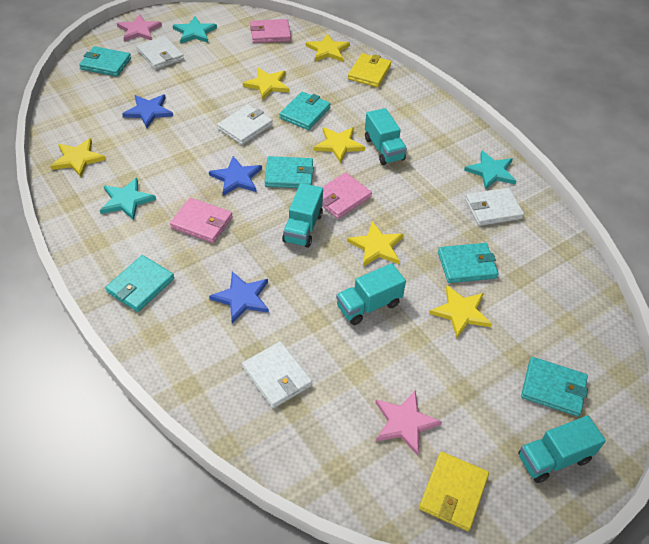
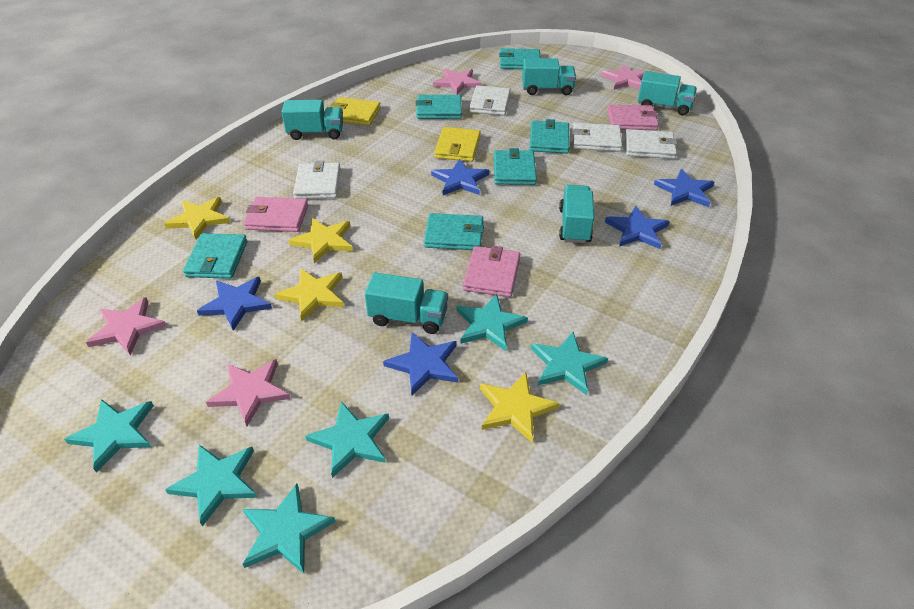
blue star: [122,94,173,128] [209,156,262,196] [209,271,269,323] = 3 -> [197,276,272,331] [383,332,458,395] [431,159,489,195] [605,206,670,249] [654,169,714,207] = 5
pink star: [117,14,162,42] [375,390,442,456] = 2 -> [86,297,167,355] [206,359,291,426] [433,69,482,95] [601,64,645,90] = 4
turquoise star: [100,178,156,220] [173,16,217,43] [464,150,516,190] = 3 -> [64,399,154,473] [165,445,257,527] [243,484,336,573] [305,401,389,478] [456,294,528,351] [531,332,608,395] = 6
turquoise truck: [282,183,323,248] [336,263,406,325] [365,108,407,165] [518,415,606,483] = 4 -> [282,100,343,140] [365,273,448,334] [522,58,576,95] [559,185,594,243] [638,71,697,115] = 5
yellow star: [50,138,106,177] [243,68,289,100] [306,33,350,62] [314,127,365,163] [347,221,404,267] [429,285,492,338] = 6 -> [164,197,231,240] [275,268,344,321] [289,218,353,264] [480,372,559,443] = 4

